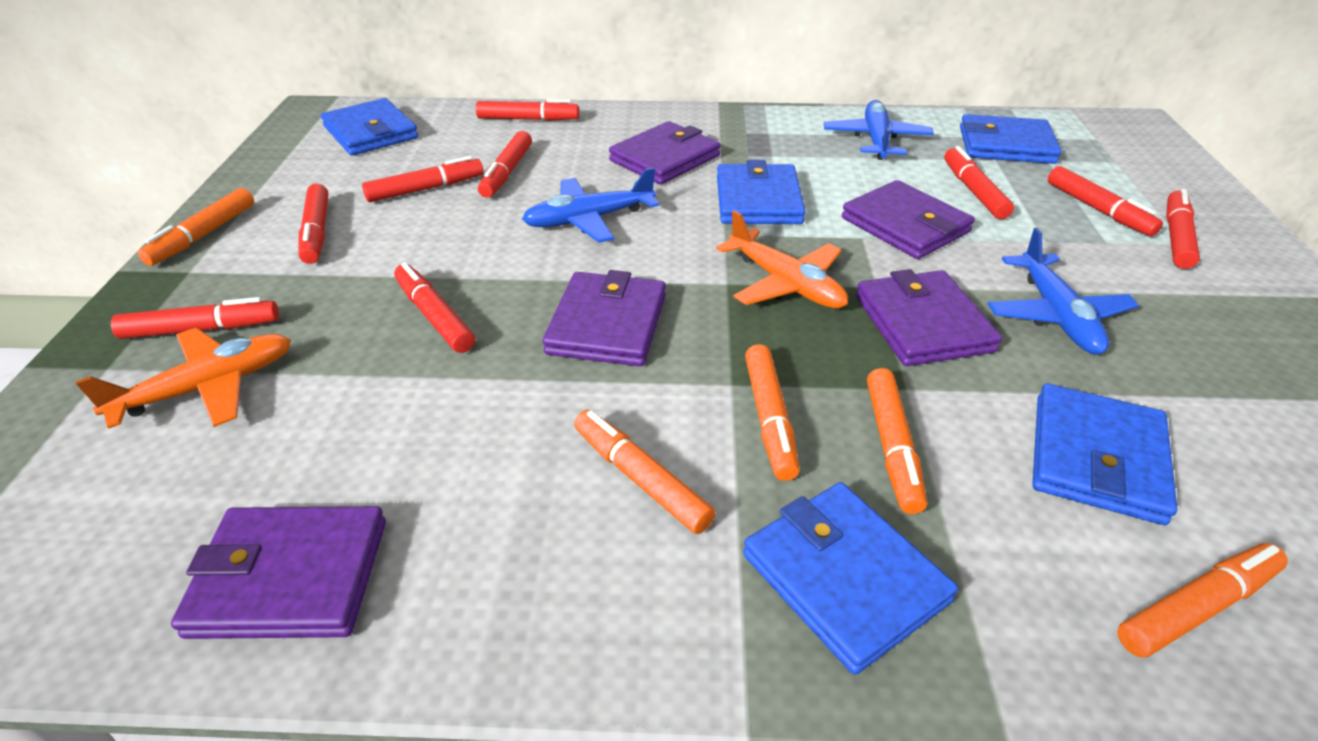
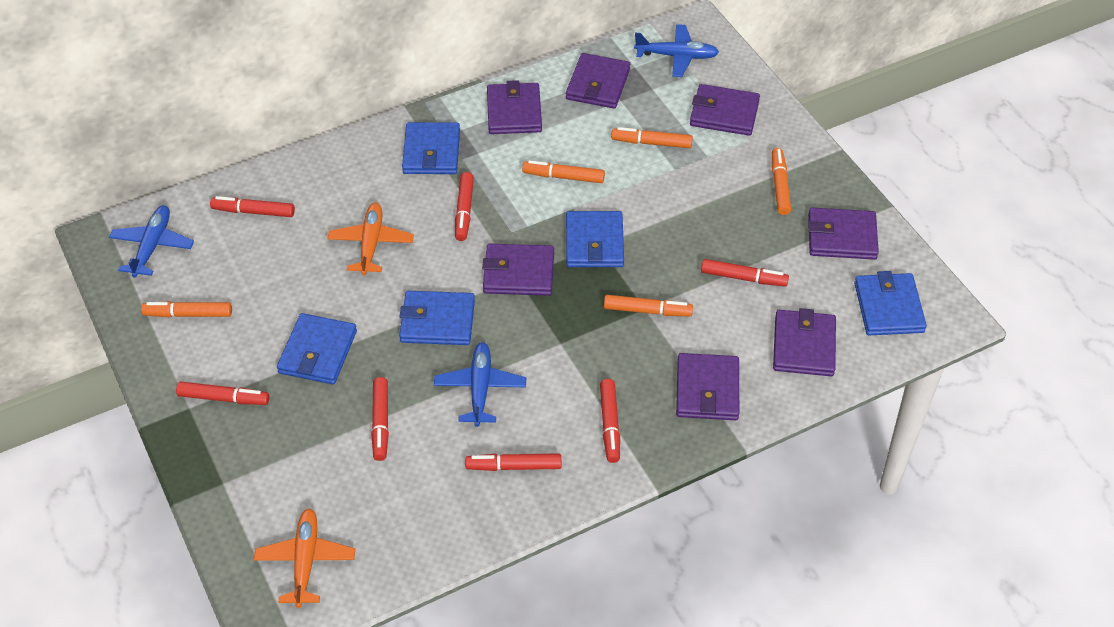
purple wallet: [171,506,386,639] [543,270,666,366] [609,121,721,184] [842,180,975,259] [856,269,1002,366] = 5 -> [482,244,554,296] [487,80,542,134] [566,53,630,109] [676,353,739,420] [690,84,760,136] [773,308,836,376] [808,208,879,260] = 7
red marker: [111,297,279,339] [299,184,328,264] [362,156,483,202] [394,262,475,353] [476,99,579,121] [478,131,532,198] [944,146,1014,219] [1048,166,1163,236] [1166,188,1200,269] = 9 -> [176,381,269,405] [210,196,295,217] [371,377,389,461] [455,172,474,241] [465,453,561,471] [600,379,620,463] [701,259,789,287] = 7

